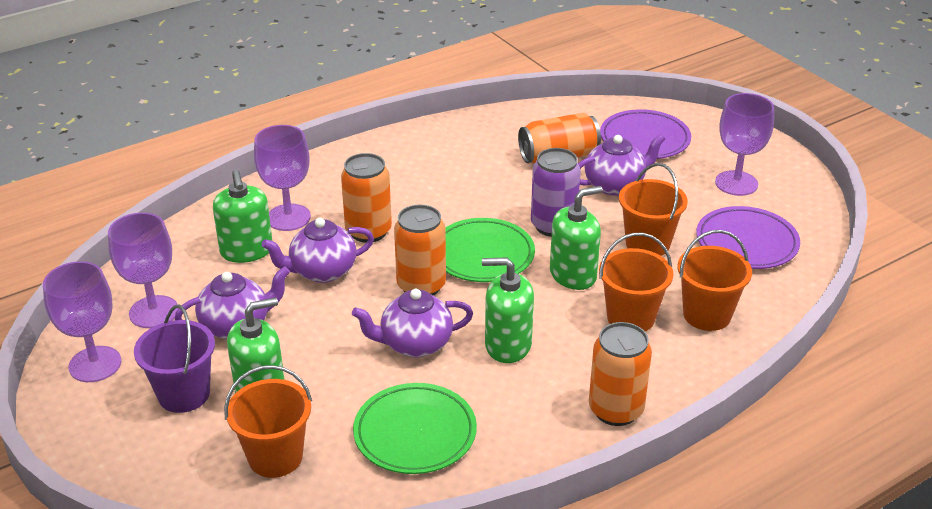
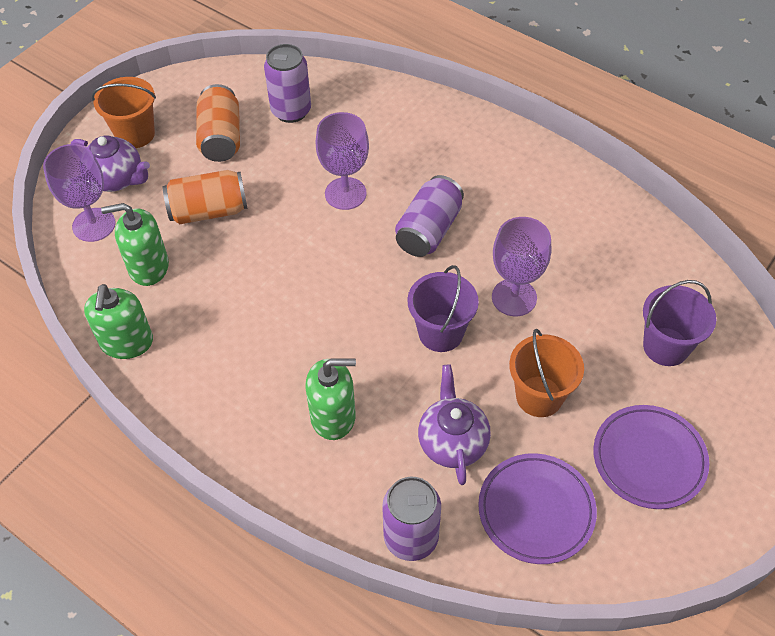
green plate: [353,383,477,474] [445,218,535,282] = 2 -> none = 0
green soap dispenser: [213,169,272,263] [227,297,285,393] [482,257,534,363] [550,186,603,290] = 4 -> [84,284,153,359] [101,203,169,286] [305,359,356,440] = 3
orange bucket: [224,365,312,478] [599,233,673,332] [619,163,688,256] [677,230,752,331] = 4 -> [91,77,156,148] [509,329,584,417] = 2
orange can: [341,153,392,243] [394,205,446,296] [518,113,601,163] [589,322,652,426] = 4 -> [163,170,248,224] [196,84,240,162] = 2
purple bucket: [134,305,215,413] = 1 -> [408,265,479,352] [643,280,716,366] = 2
purple can: [531,148,581,237] = 1 -> [264,44,311,123] [382,477,441,561] [395,175,464,257] = 3
purple goblet: [43,261,121,382] [108,212,179,328] [254,125,311,231] [715,93,774,196] = 4 -> [43,144,116,242] [315,112,369,210] [492,217,551,316] = 3
purple teapot: [175,266,290,339] [262,218,374,283] [352,289,473,357] [578,134,665,196] = 4 -> [71,136,150,192] [418,365,491,485] = 2

